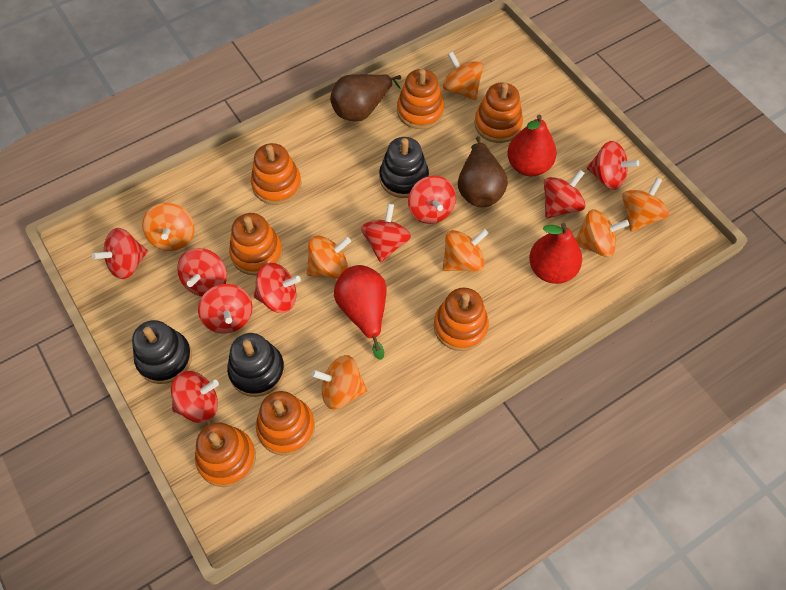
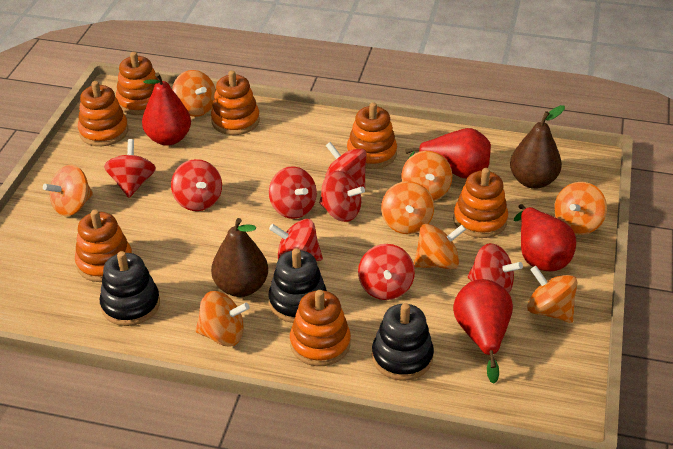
orange spinning top: [142,203,195,251] [307,235,351,279] [311,355,367,409] [443,51,483,100] [443,229,488,271] [575,209,629,257] [622,178,669,232] = 7 -> [43,165,93,216] [172,70,216,117] [195,291,250,346] [381,181,434,234] [401,151,452,201] [414,224,466,269] [527,266,577,323] [554,182,607,235] = 8
red pear: [334,265,387,360] [507,115,557,176] [529,223,582,284] = 3 -> [142,73,191,146] [405,128,491,179] [453,279,513,383] [514,204,576,271] = 4
red spinning top: [92,228,148,279] [171,371,219,423] [177,248,227,296] [198,284,252,334] [254,263,301,313] [361,203,411,263] [408,176,456,224] [544,170,586,218] [587,141,639,190] = 9 -> [104,139,156,198] [171,159,222,211] [269,167,317,219] [269,219,323,261] [319,171,365,222] [325,142,367,188] [358,244,415,300] [467,243,523,293] = 8

